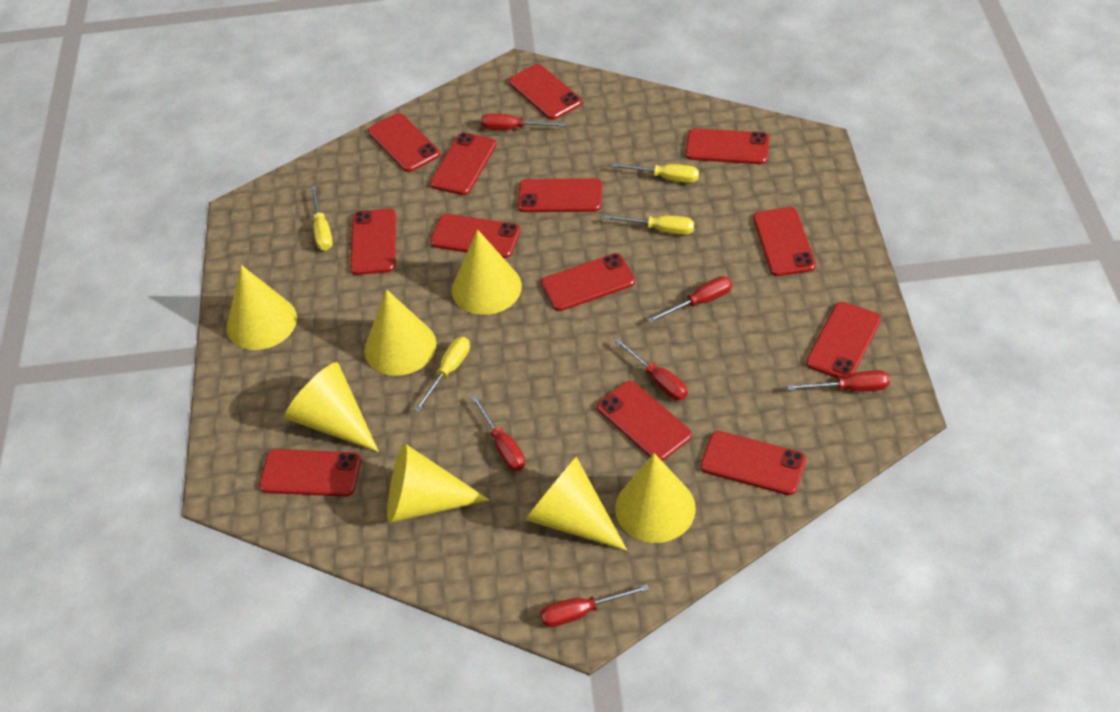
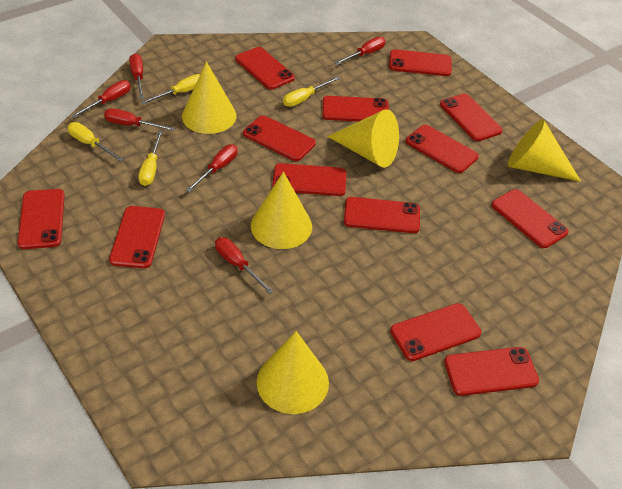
yellow cone: [227,265,297,350] [285,362,379,452] [364,289,437,376] [387,443,490,523] [452,229,522,315] [525,457,627,551] [615,453,696,543] = 7 -> [182,62,236,134] [251,172,312,249] [257,331,329,414] [327,109,399,168] [508,119,581,182] = 5

